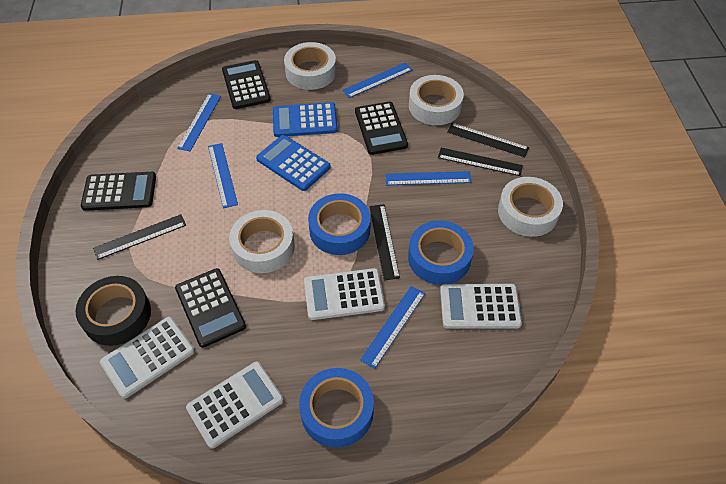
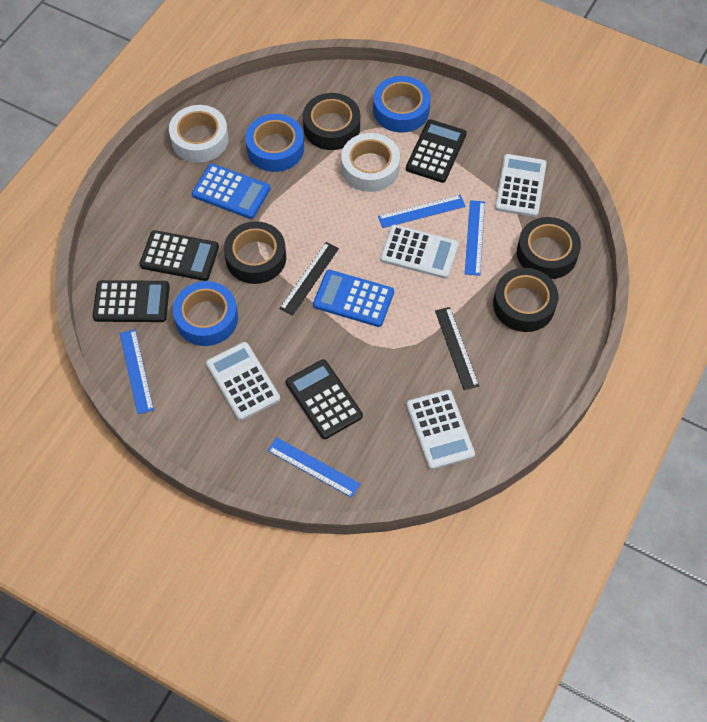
black ruler: [93,214,186,260] [369,204,400,280] [438,147,523,176] [447,123,529,157] = 4 -> [279,242,339,316] [435,307,479,390] = 2
black tape: [76,276,151,346] = 1 -> [224,221,286,284] [303,93,360,150] [493,268,558,332] [517,217,581,279] = 4
blue ruler: [177,93,221,151] [208,143,238,208] [342,62,413,98] [360,286,425,369] [385,171,472,185] = 5 -> [120,329,154,414] [268,437,360,498] [378,195,466,228] [465,200,485,276] = 4
white tape: [229,210,295,273] [284,42,336,90] [409,75,464,125] [498,177,563,237] = 4 -> [169,105,229,163] [341,133,400,192] = 2

